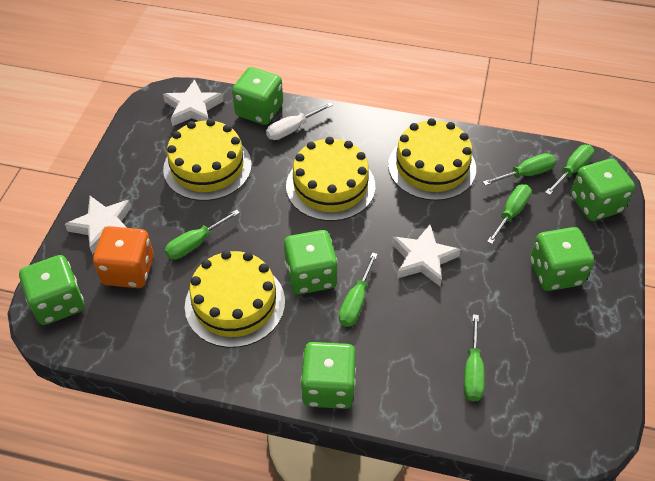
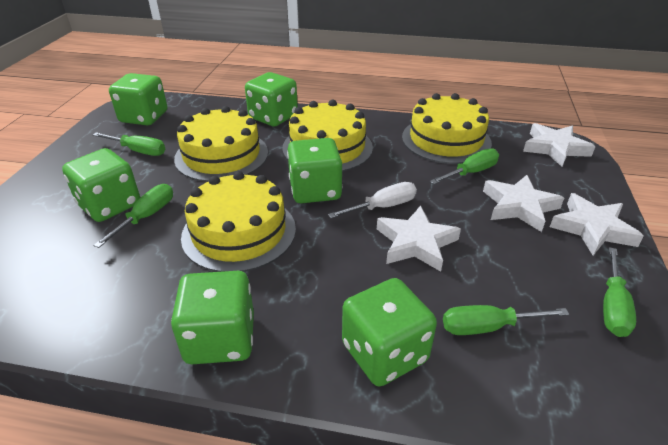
green screwdriver: [165,209,240,260] [339,252,378,327] [464,314,485,402] [483,153,556,186] [487,184,532,244] [545,145,594,195] = 6 -> [93,132,165,156] [93,184,173,248] [430,148,499,184] [443,305,569,335] [603,247,636,337] = 5
orange dice: [93,226,154,288] = 1 -> none = 0
white star: [65,196,132,255] [163,79,224,126] [392,225,461,286] = 3 -> [377,205,461,272] [483,175,564,232] [523,123,596,167] [550,193,644,255] = 4

